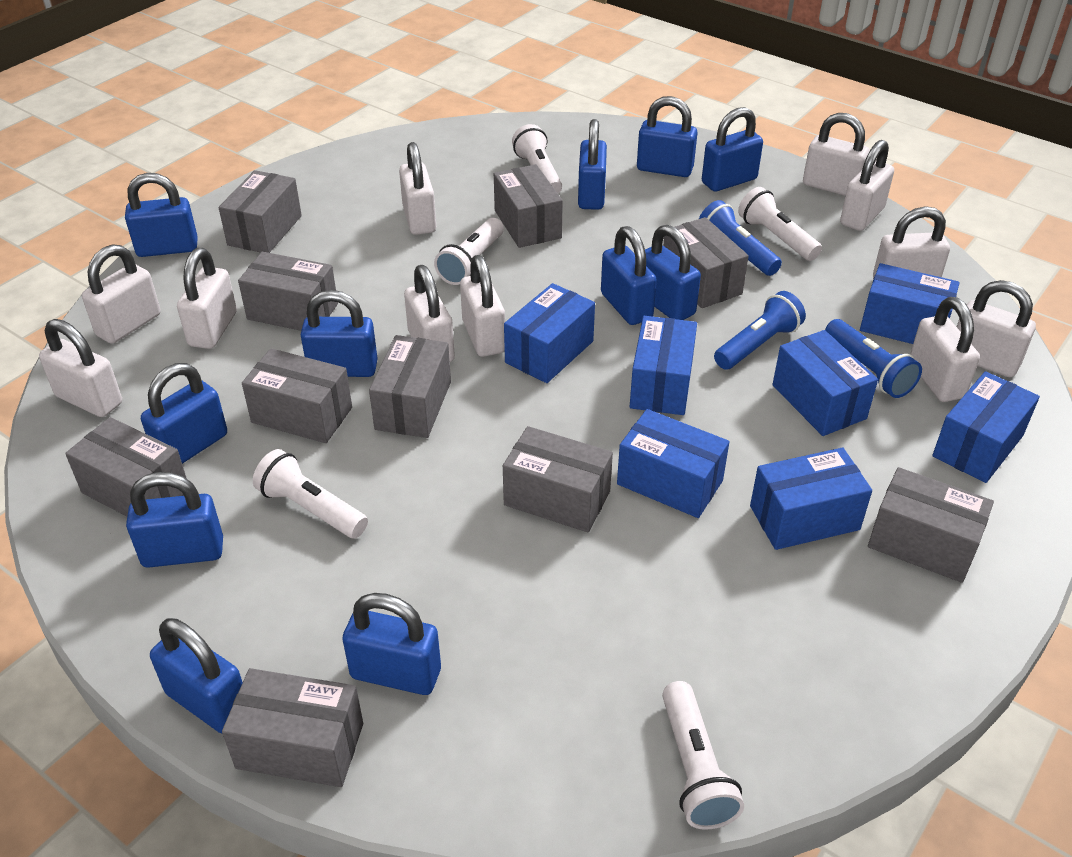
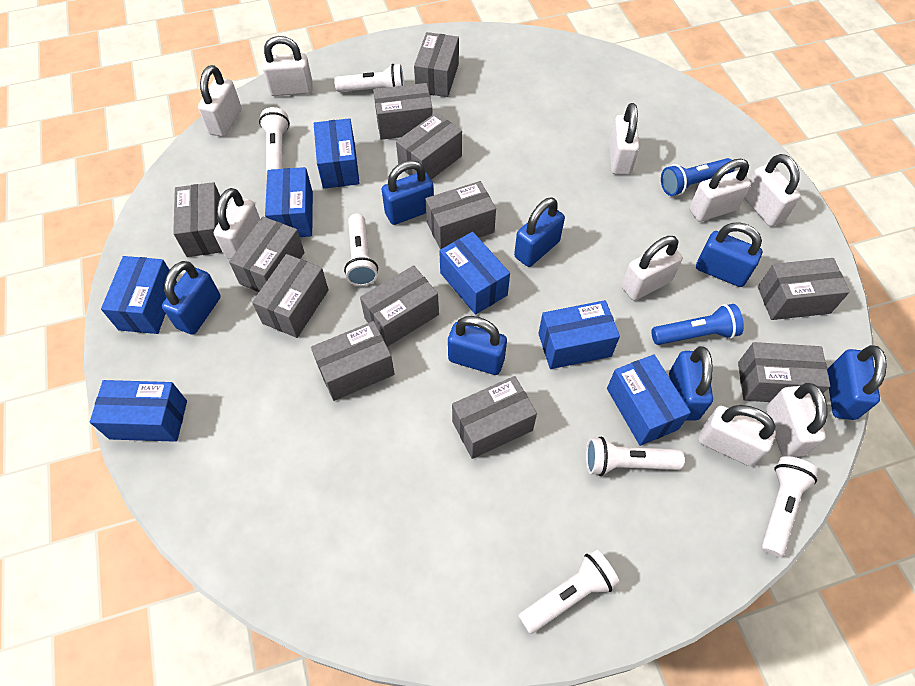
blue flashlight: [699,200,782,276] [714,291,806,370] [825,319,922,398] = 3 -> [652,304,744,345] [661,158,735,196] = 2
blue padlock: [125,173,198,257] [126,472,223,568] [141,363,227,464] [150,618,243,733] [301,290,378,377] [342,593,441,695] [578,119,607,210] [601,226,657,325] [637,96,697,177] [645,225,701,320] [702,107,763,192] = 11 -> [162,261,221,335] [382,160,434,225] [448,316,507,375] [514,197,565,267] [669,346,713,421] [696,222,763,287] [827,345,887,420] = 7
grey box: [65,417,187,516] [219,170,302,253] [222,668,363,787] [238,252,338,331] [242,348,352,443] [369,335,451,438] [494,164,563,248] [503,426,613,532] [663,217,749,308] [868,467,994,583] = 10 -> [173,182,222,257] [229,217,305,292] [252,254,329,338] [311,321,395,401] [360,265,439,347] [373,83,433,140] [396,113,462,180] [414,32,459,97] [425,181,496,249] [452,376,537,459] [738,342,830,402] [758,258,850,320] = 12
white flashlight: [253,449,368,538] [434,218,504,285] [512,124,562,194] [662,681,744,830] [738,187,822,261] = 5 -> [259,107,290,173] [334,64,404,92] [344,213,378,286] [518,549,620,634] [586,437,685,476] [761,456,818,557] = 6
white padlock: [39,319,122,417] [82,244,161,344] [177,248,237,349] [399,142,436,235] [404,265,455,362] [460,255,505,357] [803,113,870,196] [840,140,894,231] [873,206,950,279] [910,297,980,402] [957,280,1036,377] = 11 -> [198,65,241,137] [214,188,260,259] [262,36,313,96] [609,103,639,175] [622,236,683,300] [689,159,751,222] [698,405,776,466] [744,154,801,226] [766,383,828,457] = 9

